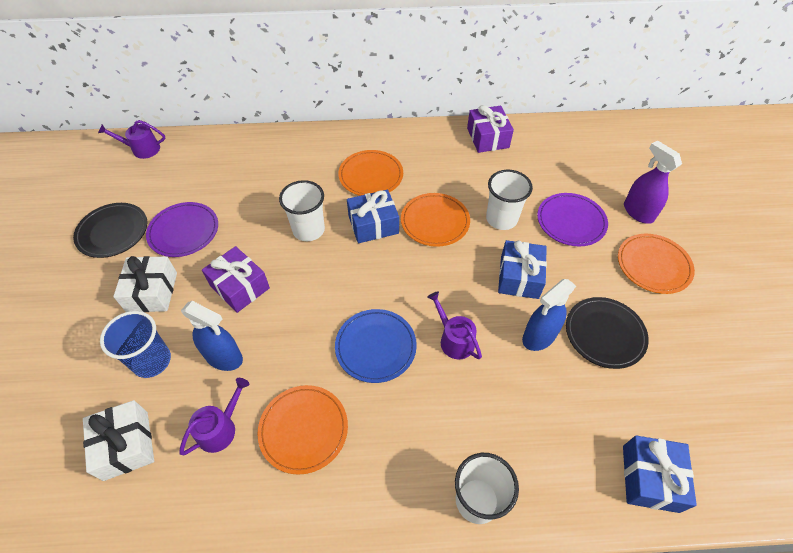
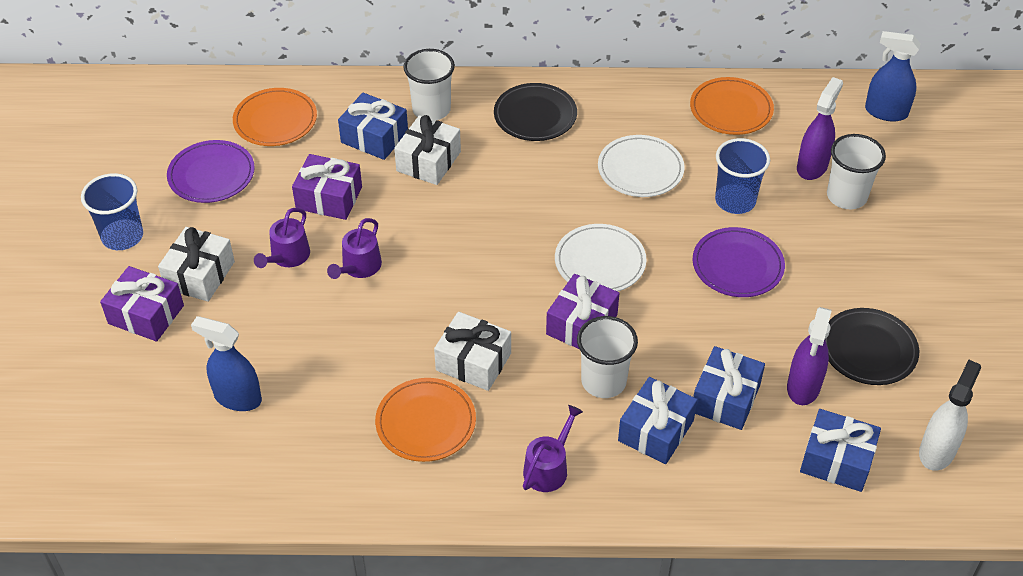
blue cup: [100,311,171,378] = 1 -> [81,173,143,250] [715,138,770,214] = 2
blue gift: [347,190,399,243] [498,240,547,299] [623,435,697,513] = 3 -> [338,93,408,160] [618,377,697,464] [693,346,765,430] [800,409,881,492] = 4
blue plate: [335,309,417,383] = 1 -> none = 0
orange plate: [257,385,348,475] [338,150,403,196] [401,193,470,247] [618,234,695,294] = 4 -> [233,88,317,146] [375,378,476,462] [690,77,774,135] = 3
purple gift: [202,246,270,313] [467,105,514,153] = 2 -> [100,266,184,342] [292,154,362,220] [546,274,619,349] = 3
purple spray bottle: [624,140,682,224] = 1 -> [787,307,832,405] [797,77,843,180] = 2
white gift: [83,400,154,481] [113,256,177,312] = 2 -> [158,227,235,302] [394,115,461,185] [434,312,511,391] = 3
white plate: none = 0 -> [555,224,647,292] [598,135,685,197] = 2
white spray bottle: none = 0 -> [919,360,981,471] = 1

